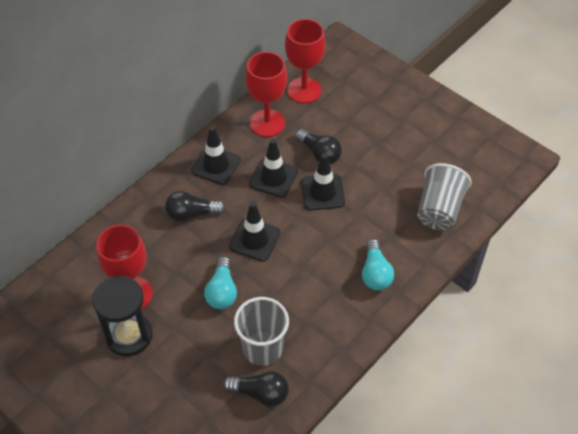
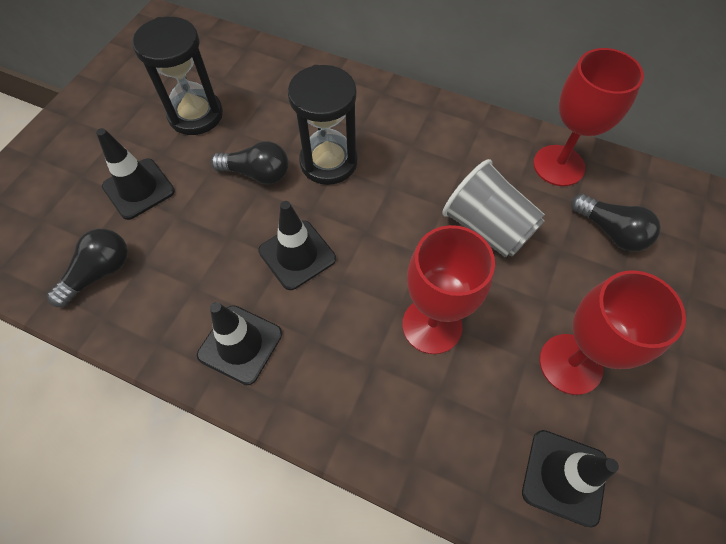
black hourglass: [92,275,153,356] = 1 -> [132,17,223,135] [288,65,358,185] = 2
grey cup: [234,297,289,366] [417,163,472,230] = 2 -> [442,159,545,258] = 1
turquoise light bulb: [204,256,237,309] [362,239,394,291] = 2 -> none = 0

